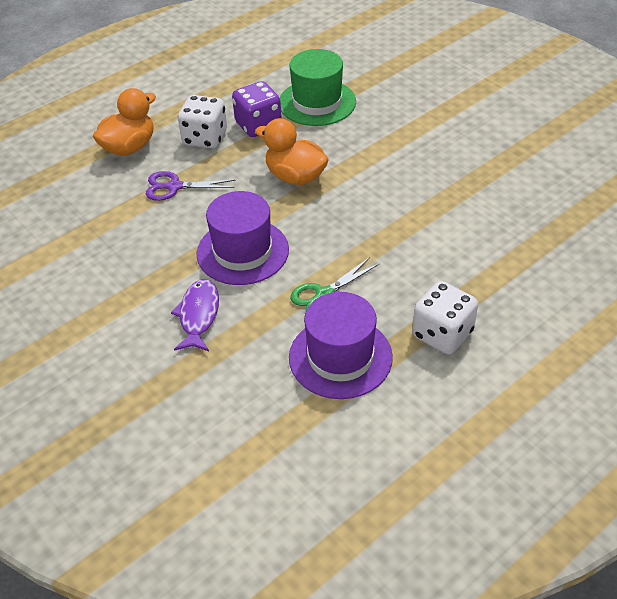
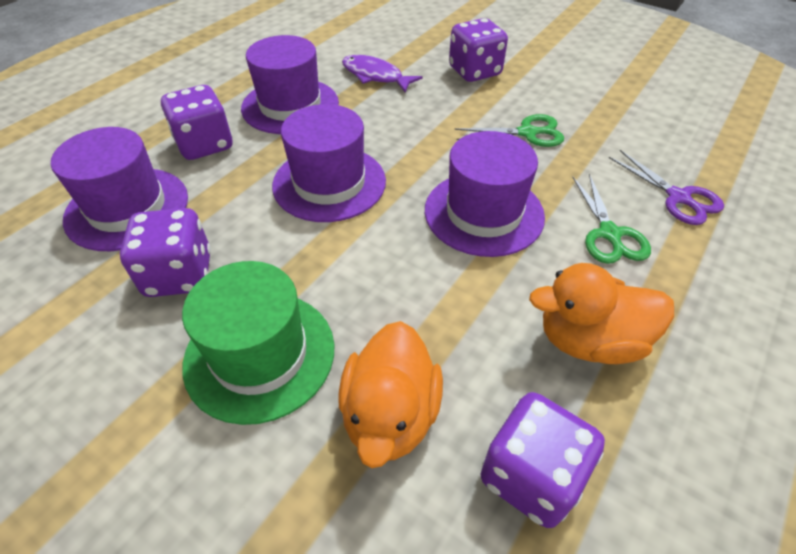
green scissors: [290,257,380,310] = 1 -> [454,114,564,147] [572,174,651,264] = 2
purple dice: [232,81,282,137] = 1 -> [120,208,211,297] [161,85,233,160] [449,18,508,82] [481,392,605,528] = 4
purple hat: [196,191,289,285] [289,292,393,399] = 2 -> [51,127,188,251] [241,35,339,134] [272,104,386,222] [425,131,545,257] = 4
white dice: [178,95,227,149] [412,281,478,354] = 2 -> none = 0

